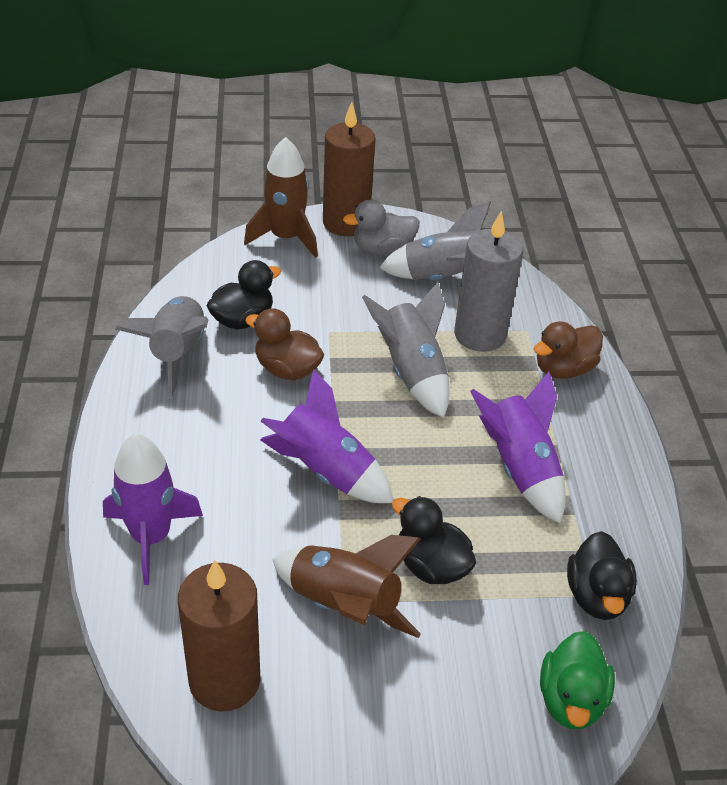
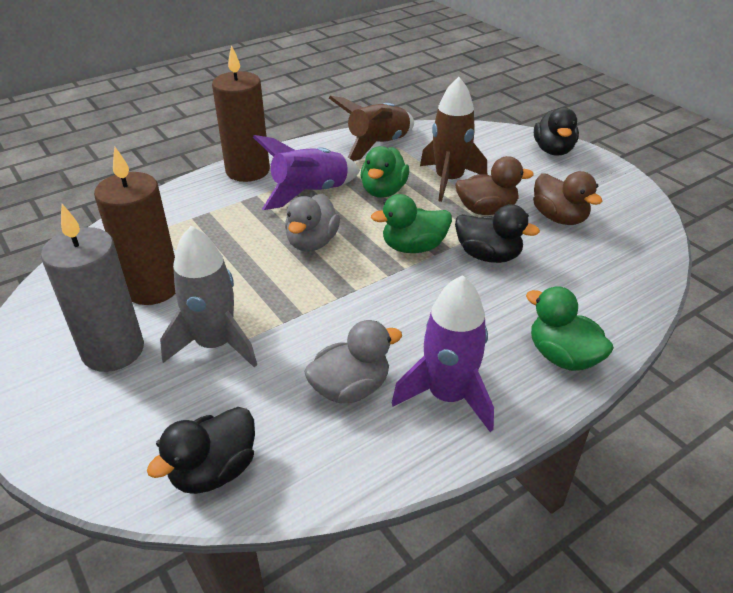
green duck: [540,631,615,729] = 1 -> [361,146,409,198] [371,194,452,253] [526,286,614,371] = 3
grey duck: [343,199,419,256] = 1 -> [285,194,340,252] [304,320,402,403] = 2
grey rocket: [116,296,208,398] [362,282,450,418] [379,201,491,280] = 3 -> [160,226,257,368] = 1
purple rocket: [103,434,203,585] [260,369,393,503] [470,372,566,523] = 3 -> [253,135,360,210] [392,275,494,432] = 2

